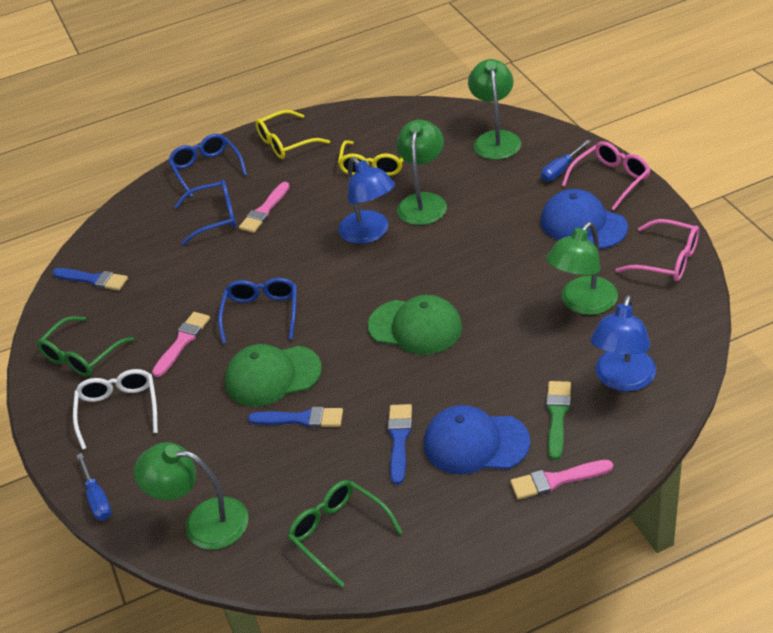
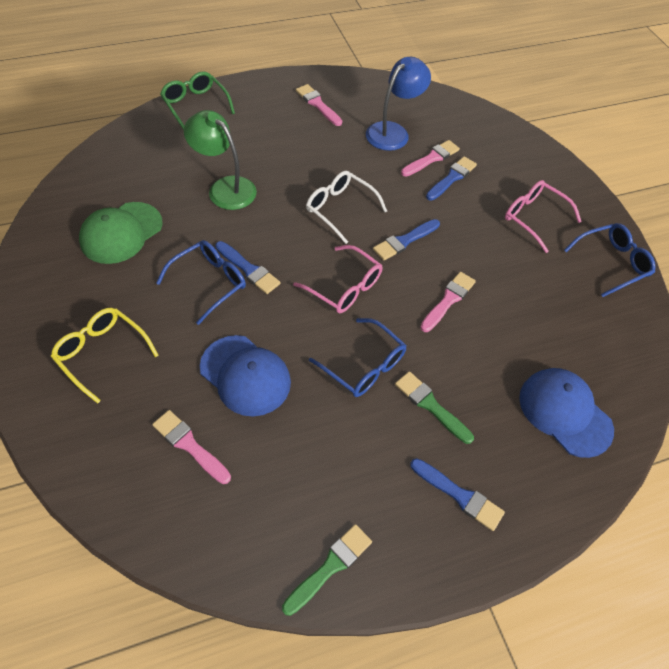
blue brush: [53,268,128,291] [248,407,343,428] [388,404,412,485] = 3 -> [215,241,280,294] [373,219,440,260] [410,458,505,531] [426,156,477,201] = 4
blue lamp: [338,157,395,244] [590,295,656,392] = 2 -> [366,57,431,151] = 1
blue screwdriver: [76,453,112,521] [541,140,591,181] = 2 -> none = 0
green brush: [546,381,571,460] = 1 -> [282,524,372,616] [395,371,474,444] = 2
green cap: [225,344,322,406] [368,295,462,355] = 2 -> [79,202,163,264] = 1
green glasses: [37,316,134,377] [288,480,403,588] = 2 -> [160,71,235,130] = 1
green lamp: [134,442,249,550] [396,120,447,225] [468,59,521,160] [546,222,618,315] = 4 -> [184,110,257,210] = 1
pink brush: [152,312,210,377] [239,182,290,233] [510,460,613,500] = 3 -> [152,410,231,484] [296,84,342,126] [401,140,460,176] [420,272,476,332] = 4
yellow glasses: [255,110,330,159] [338,140,403,176] = 2 -> [51,308,159,404] = 1

